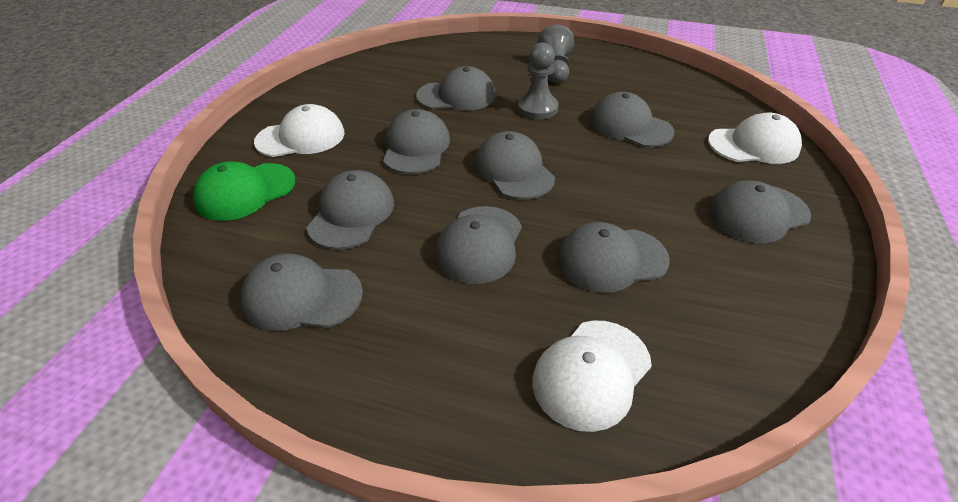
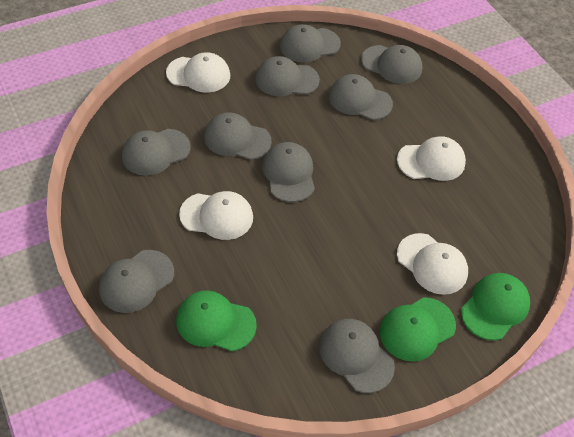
green cap: [193,162,295,221] = 1 -> [176,290,257,352] [380,297,456,362] [461,273,530,340] = 3
grey pawn: [517,42,559,119] [537,25,574,83] = 2 -> none = 0
white cap: [254,104,345,157] [532,321,652,432] [708,113,802,164] = 3 -> [166,52,230,93] [179,191,253,240] [397,136,466,181] [397,233,468,295] = 4

